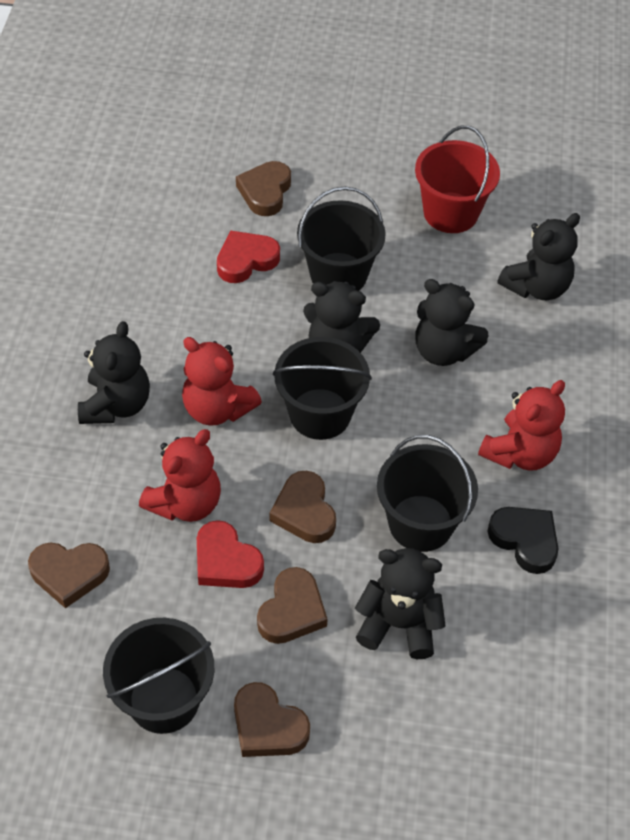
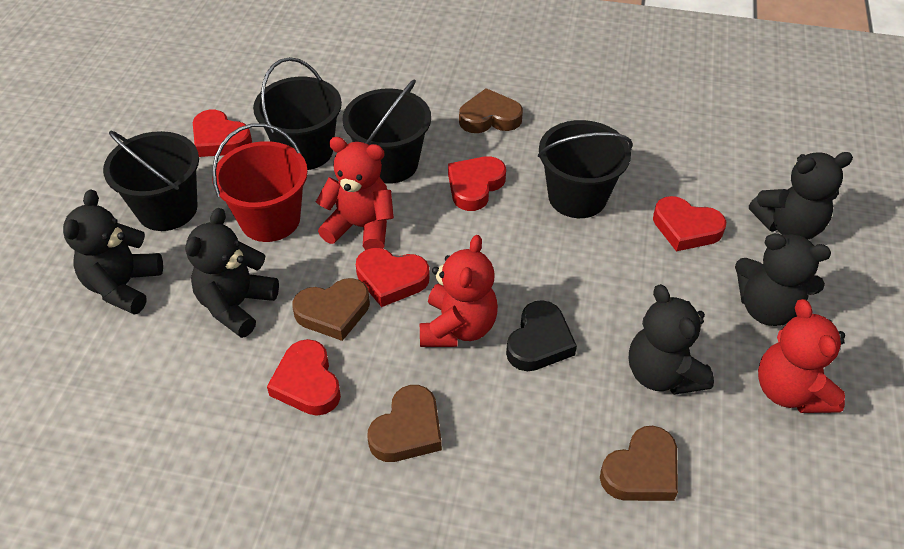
brown heart: [28,543,110,608] [234,682,310,757] [236,161,291,216] [257,567,328,644] [270,471,336,543] = 5 -> [292,278,370,341] [367,385,442,462] [459,88,523,133] [600,426,678,501] = 4
red heart: [197,520,264,588] [217,231,280,283] = 2 -> [193,110,252,157] [267,339,341,416] [356,248,430,307] [448,156,506,211] [653,196,726,251] = 5

